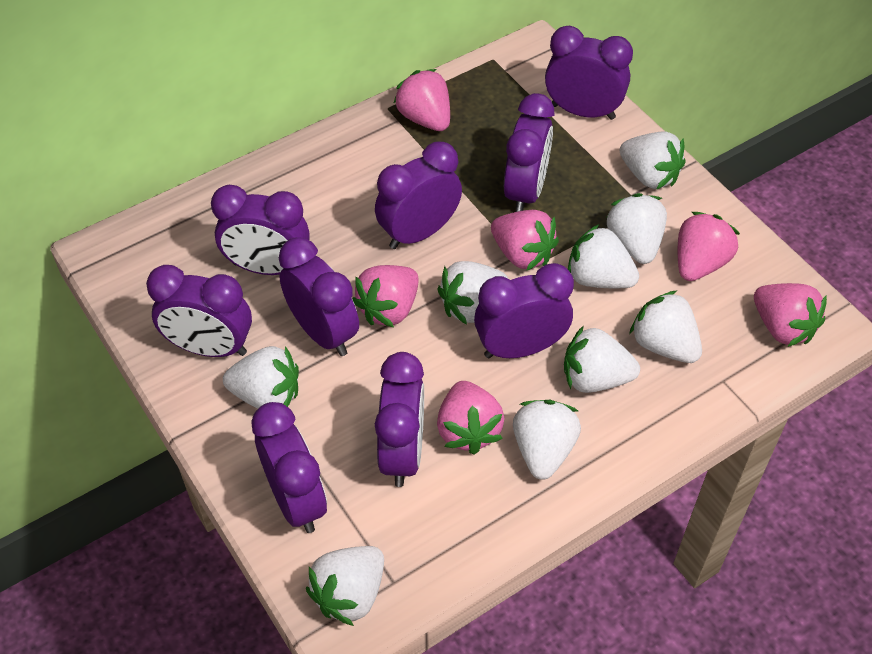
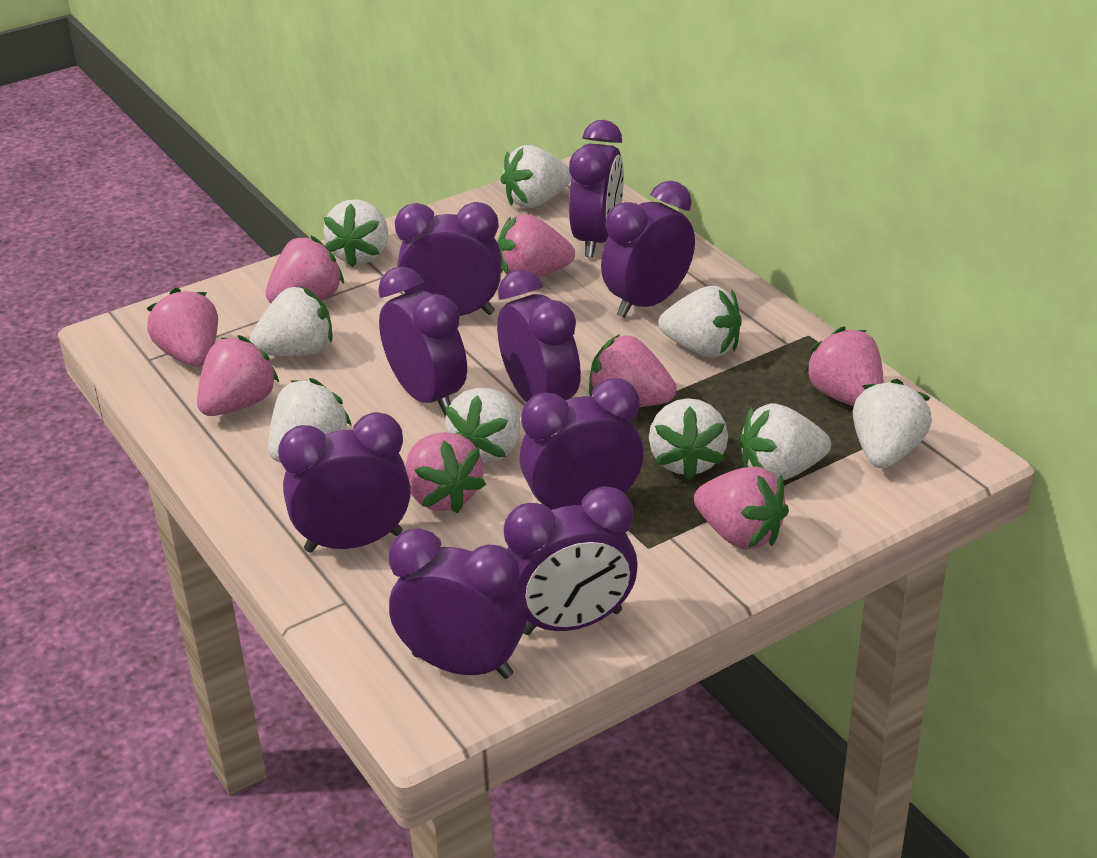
pink strawberry: [352,265,419,327] [393,69,450,131] [437,381,505,455] [491,210,559,271] [678,212,740,281] [754,283,827,347] = 6 -> [146,288,218,367] [197,335,279,416] [266,235,344,303] [405,432,486,514] [497,214,575,277] [589,334,677,407] [694,467,789,550] [804,327,883,406] = 8

